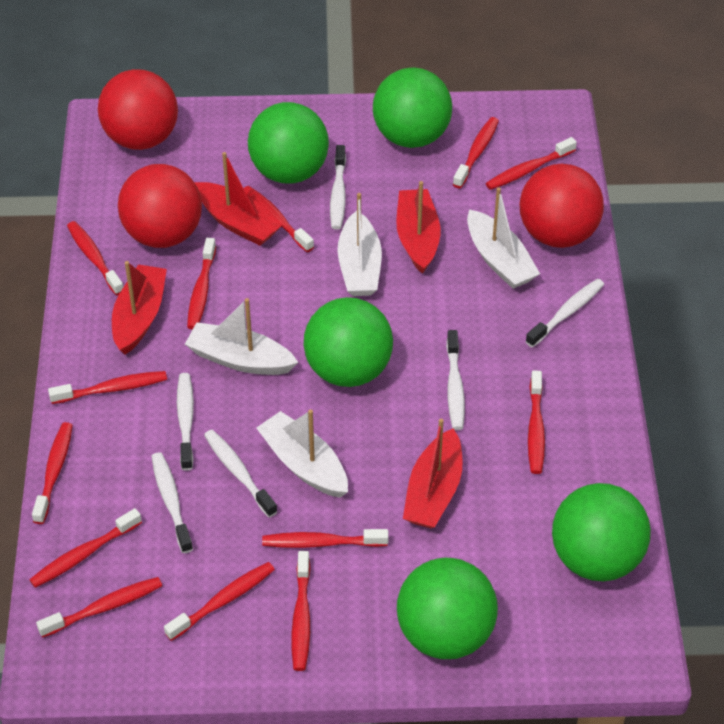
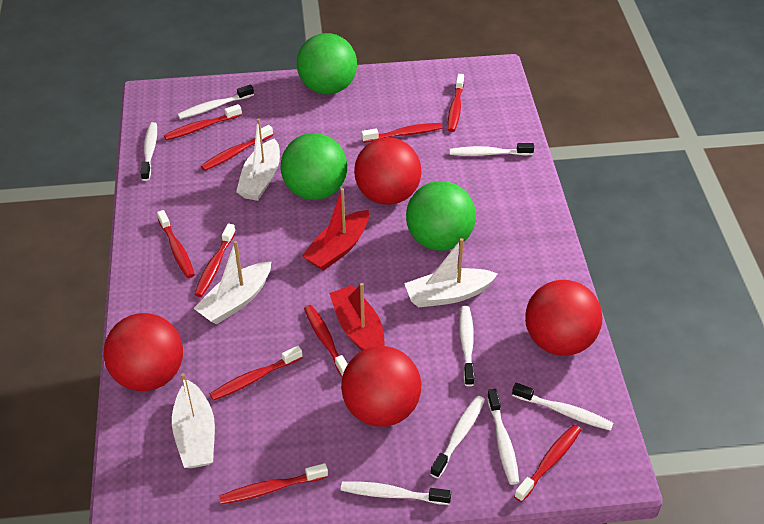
green ball: [248,102,329,183] [304,297,393,387] [373,68,452,148] [397,558,498,659] [552,483,651,581] = 5 -> [281,133,347,200] [297,33,357,94] [406,181,476,251] = 3
red ball: [98,69,178,150] [118,164,202,248] [520,164,604,248] = 3 -> [104,313,183,391] [341,346,421,427] [354,138,422,205] [525,280,602,356] = 4
red boat: [112,261,167,355] [194,152,283,246] [396,181,440,274] [403,419,463,528] = 4 -> [302,188,369,271] [329,283,385,351] = 2
red toothbrush: [29,508,142,588] [32,422,73,524] [36,577,162,638] [48,371,167,404] [67,221,123,296] [164,562,275,641] [187,238,216,330] [244,186,314,252] [262,529,389,548] [291,551,311,671] [453,117,499,188] [486,137,577,190] [528,370,545,474] = 13 -> [157,210,195,278] [164,104,242,140] [194,223,236,297] [201,125,273,171] [210,346,303,401] [219,463,328,504] [304,305,348,377] [361,123,442,143] [448,74,464,132] [514,424,581,502] = 10
white toothbrush: [151,452,193,553] [177,373,194,471] [204,430,277,517] [330,145,346,230] [446,330,465,430] [525,279,604,348] = 6 -> [140,122,157,181] [177,84,254,119] [341,482,451,505] [430,396,485,478] [449,143,534,156] [459,306,475,386] [487,389,519,485] [512,383,613,431] = 8

